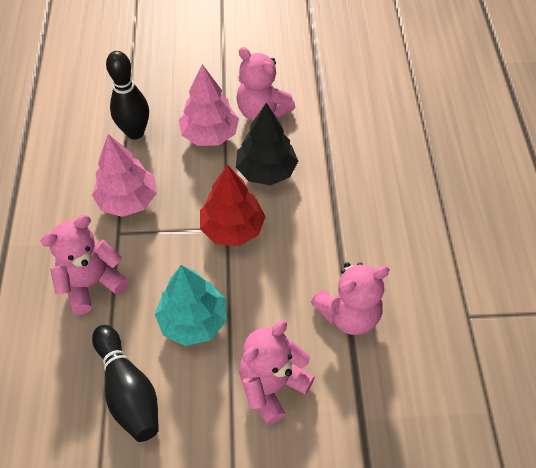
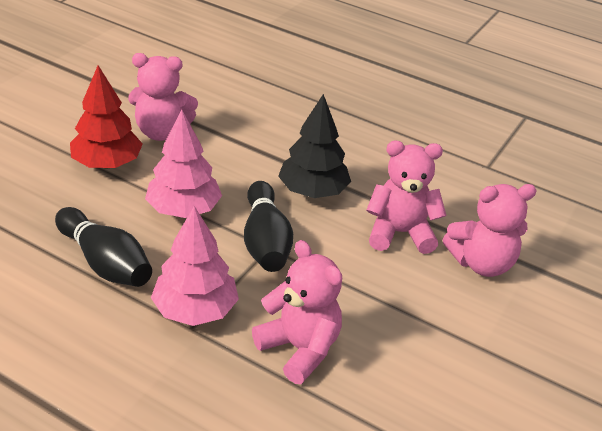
turquoise tree: [155,265,227,346] = 1 -> none = 0

